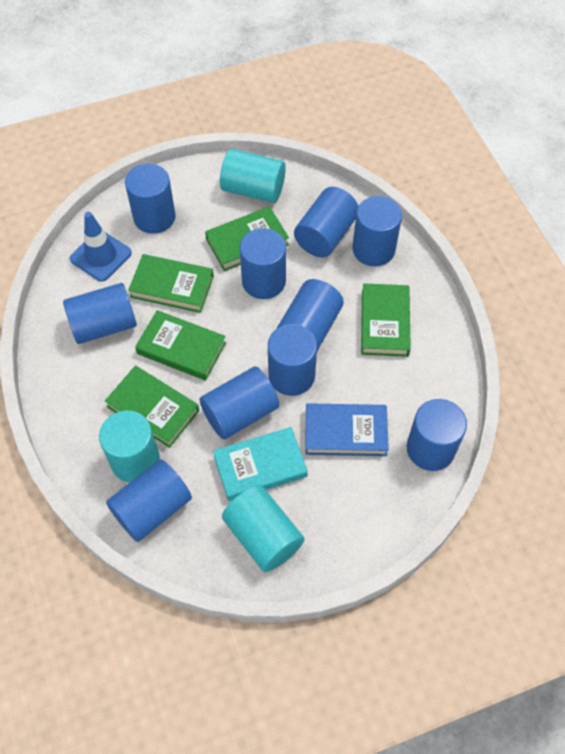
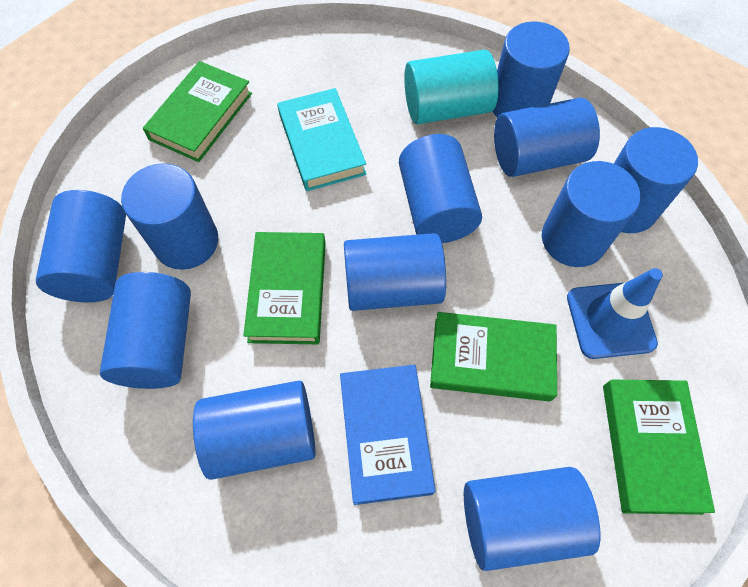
blue cylinder: [63,283,137,344] [106,459,192,542] [125,163,176,234] [199,366,279,440] [240,228,286,299] [268,324,317,396] [277,279,344,351] [294,187,358,258] [352,196,402,266] [407,399,467,471] = 10 -> [36,190,126,302] [100,272,191,389] [121,163,218,270] [193,381,316,480] [344,233,446,311] [399,134,482,243] [464,467,600,571] [493,21,570,117] [494,97,600,177] [542,161,640,267] [614,127,698,233] = 11
green book: [105,366,199,448] [128,254,214,313] [135,310,226,380] [205,206,289,271] [361,283,411,357] = 5 -> [143,61,252,162] [243,232,326,344] [430,312,557,402] [603,380,715,515] = 4
turquoise cylinder: [99,411,160,483] [220,149,286,203] [222,485,304,572] = 3 -> [404,50,499,124] = 1

